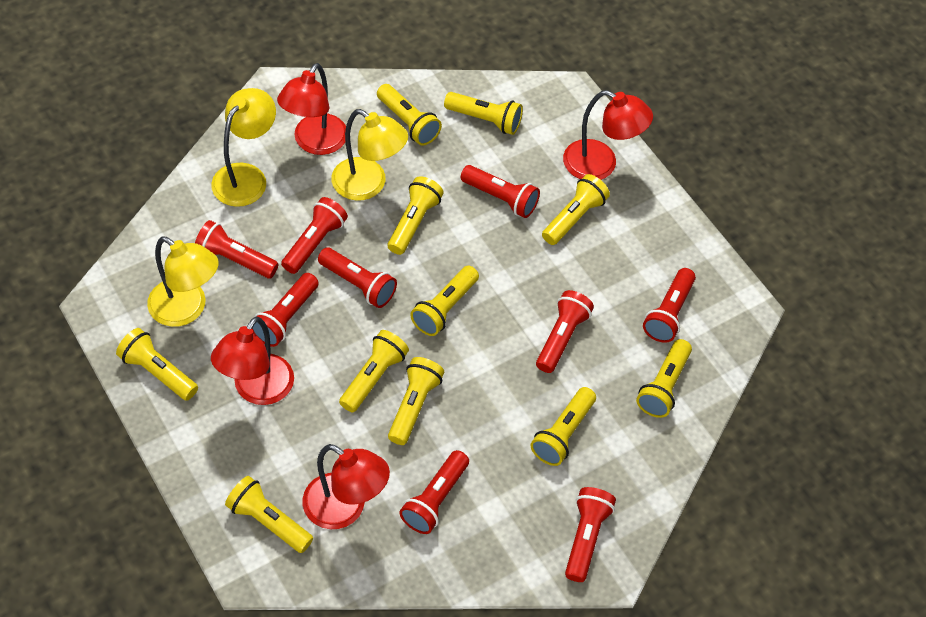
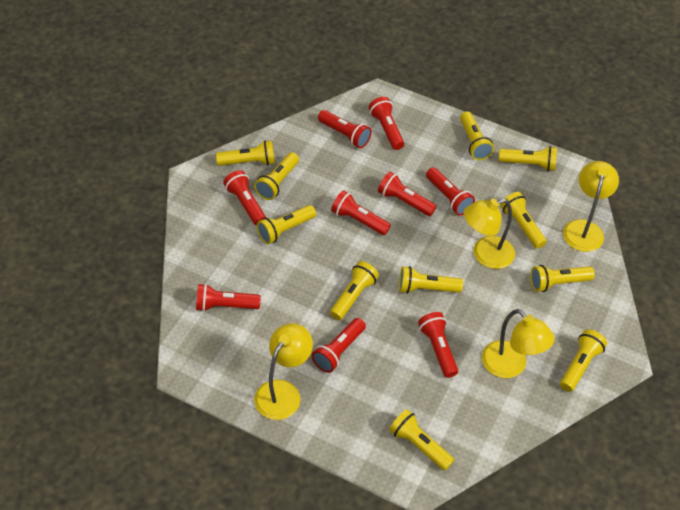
red lamp: [211,317,294,405] [277,63,346,155] [302,444,390,529] [563,90,653,180] = 4 -> none = 0
yellow lamp: [147,236,219,327] [211,88,276,207] [331,109,408,200] = 3 -> [254,323,313,420] [464,199,515,269] [482,309,554,378] [563,161,619,252] = 4

